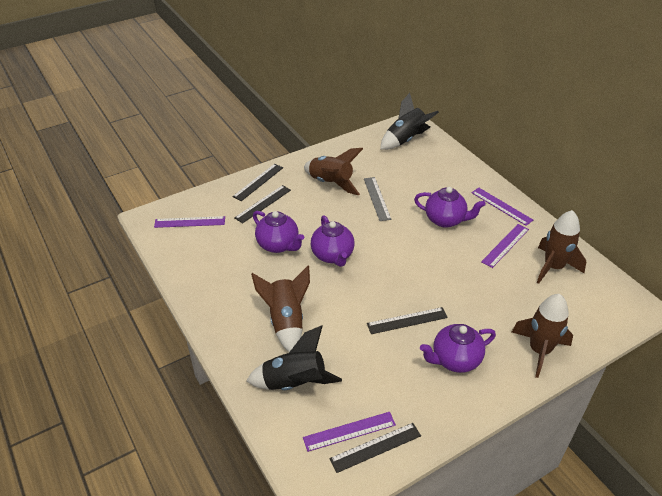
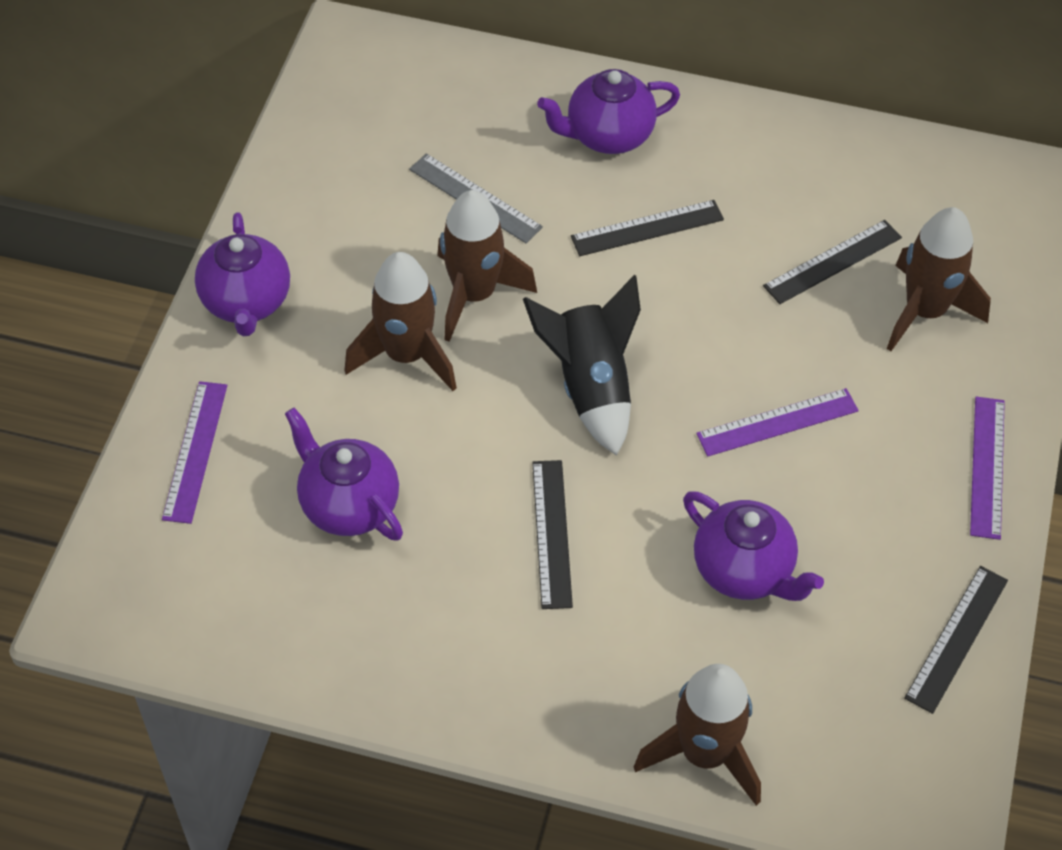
black rocket: [246,325,342,390] [380,93,439,150] = 2 -> [523,275,641,456] = 1
purple ruler: [154,216,225,228] [303,412,396,452] [471,188,533,226] [481,224,529,268] = 4 -> [162,381,227,524] [696,388,859,456] [970,396,1005,540] = 3

